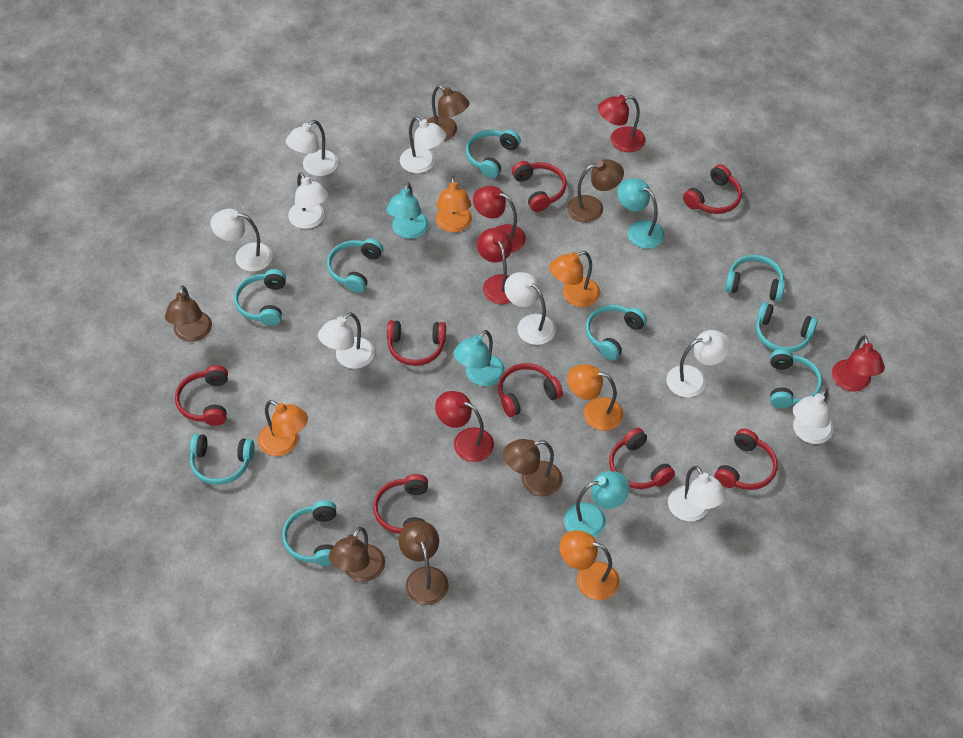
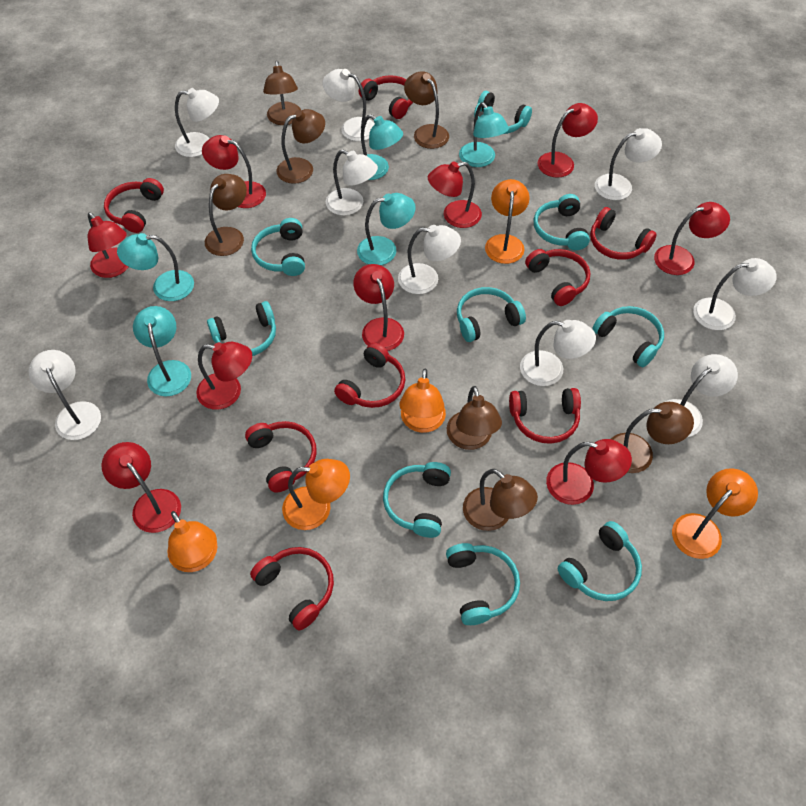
brown lamp: [165,285,212,342] [329,527,385,582] [399,520,449,605] [427,85,470,141] [503,439,562,496] [567,159,624,223] = 6 -> [205,174,247,256] [263,61,301,125] [277,109,325,184] [404,71,449,149] [447,386,502,450] [463,469,538,531] [611,402,694,473] = 7
red lamp: [435,391,494,462] [473,186,526,252] [477,228,512,304] [598,95,645,152] [832,335,885,392] = 5 -> [88,212,128,278] [102,442,181,533] [196,342,252,410] [202,135,266,208] [353,264,404,351] [428,161,482,228] [538,103,598,178] [546,439,632,505] [654,202,730,275] = 9
turquoise lamp: [386,182,429,239] [453,330,505,386] [564,471,629,537] [617,178,664,249] = 4 -> [117,233,194,301] [133,306,191,396] [357,193,416,265] [361,115,403,180] [459,102,509,167] = 5

